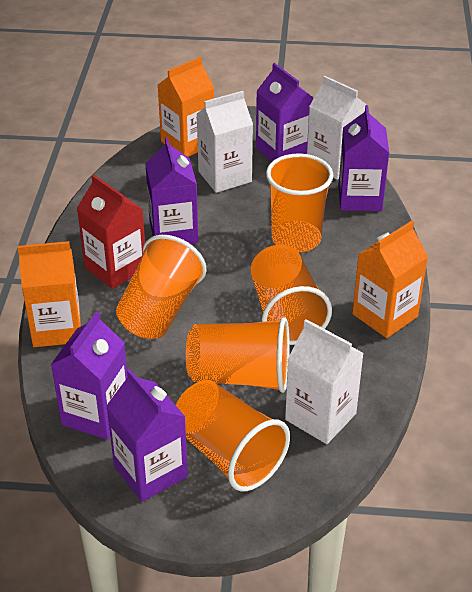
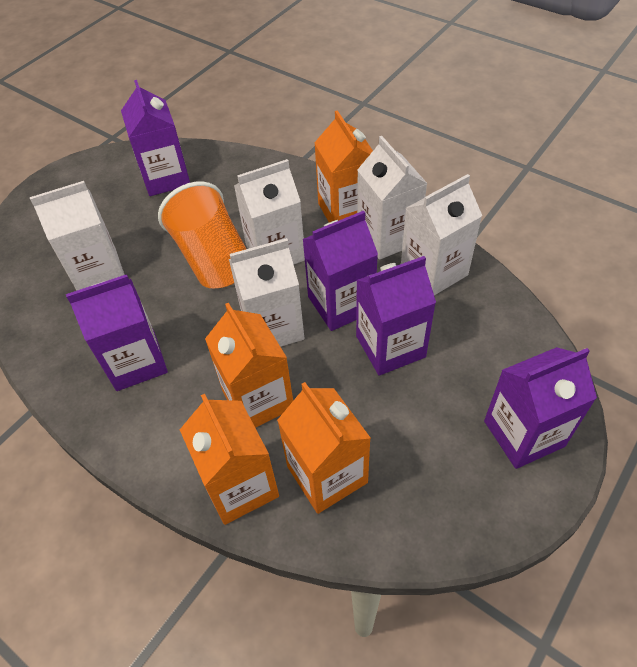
orange carton: [18,241,81,347] [158,57,214,157] [352,221,428,338] = 3 -> [180,394,279,525] [205,302,293,428] [277,382,371,514] [315,110,373,223] = 4
orange cup: [116,235,206,339] [176,380,290,491] [186,317,290,393] [251,244,332,345] [266,153,333,252] = 5 -> [158,182,246,288] = 1
red carton: [77,175,145,289] = 1 -> none = 0
white carton: [197,91,253,193] [285,319,364,444] [307,75,367,180] = 3 -> [30,181,125,291] [229,238,304,347] [234,159,305,264] [357,136,428,260] [401,174,482,295] = 5

